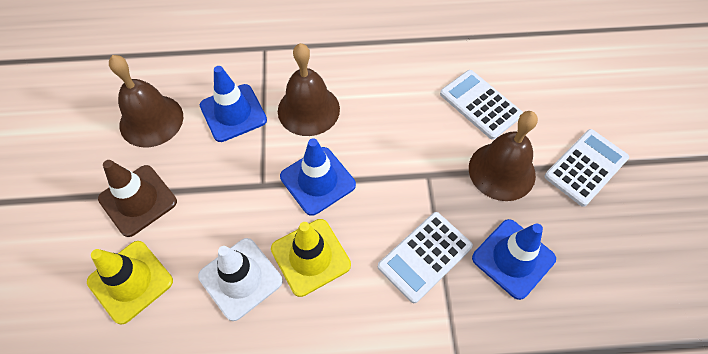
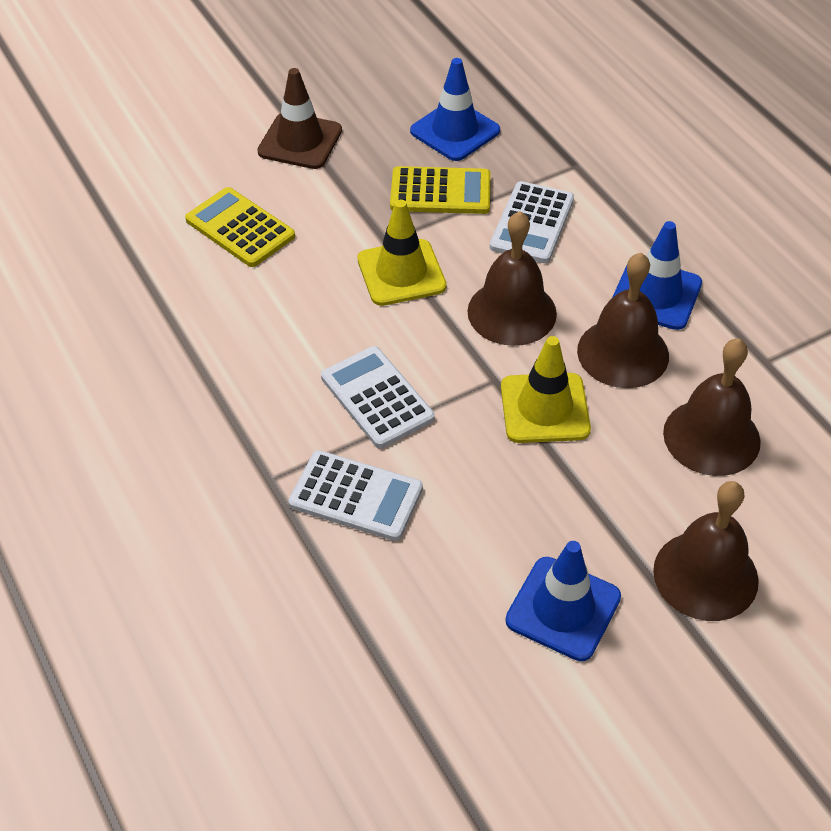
brown bell: [109,55,183,147] [278,43,340,136] [469,111,538,201] = 3 -> [467,211,557,346] [577,253,669,388] [653,481,759,621] [663,339,761,476] = 4
white traffic cone: [198,238,283,321] = 1 -> none = 0
yellow calculator: none = 0 -> [185,187,295,267] [390,166,491,214] = 2

